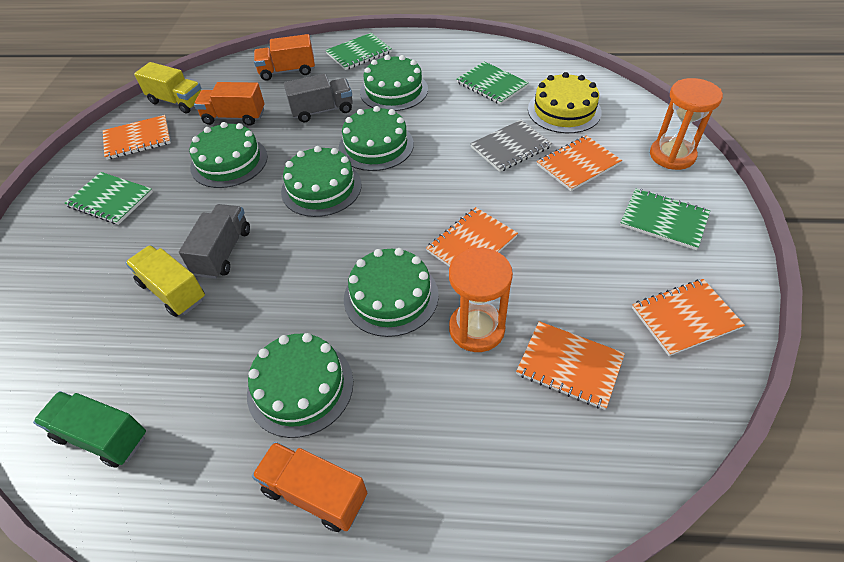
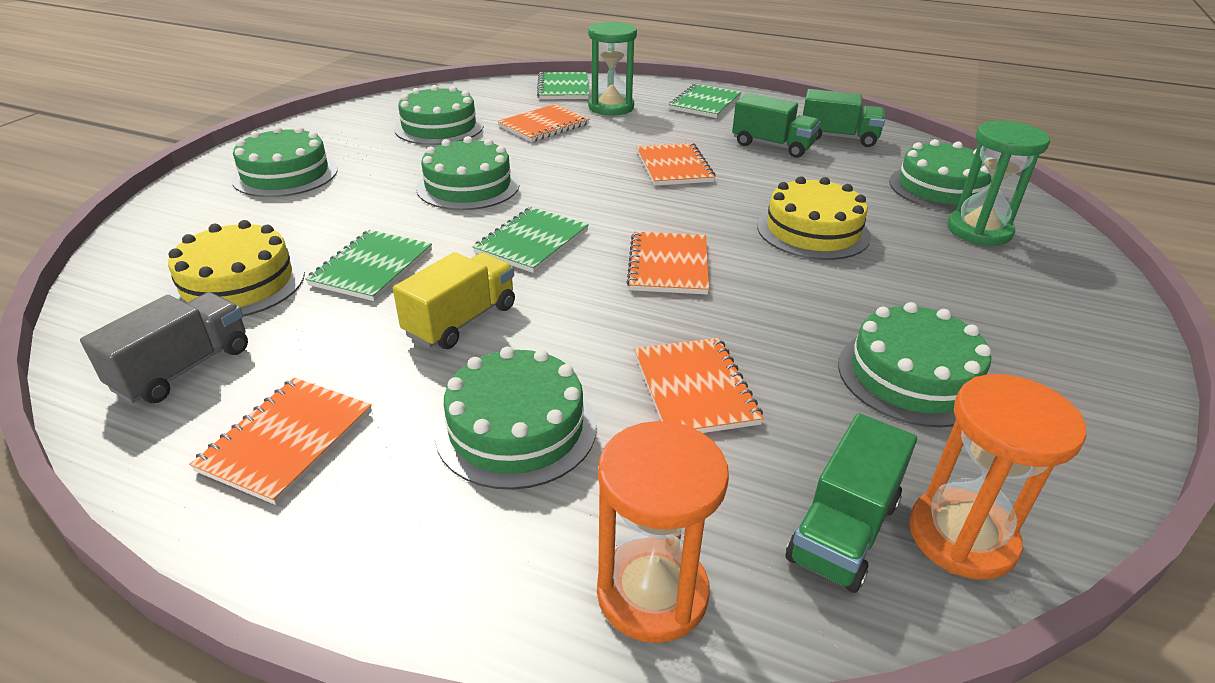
green hourglass: none = 0 -> [588,21,637,116] [947,121,1050,246] = 2
green truck: [33,391,146,468] = 1 -> [732,93,821,158] [786,413,917,593] [803,89,885,147] = 3
grey notebook: [470,120,552,172] = 1 -> none = 0
grey truck: [179,204,250,279] [284,74,353,122] = 2 -> [80,292,248,403] = 1
orange truck: [194,82,265,126] [252,442,367,532] [254,34,315,81] = 3 -> none = 0
yellow cake: [528,72,602,133] = 1 -> [168,220,305,317] [757,176,871,260] = 2
yellow truck: [126,245,205,317] [134,62,201,114] = 2 -> [393,252,515,349] = 1

